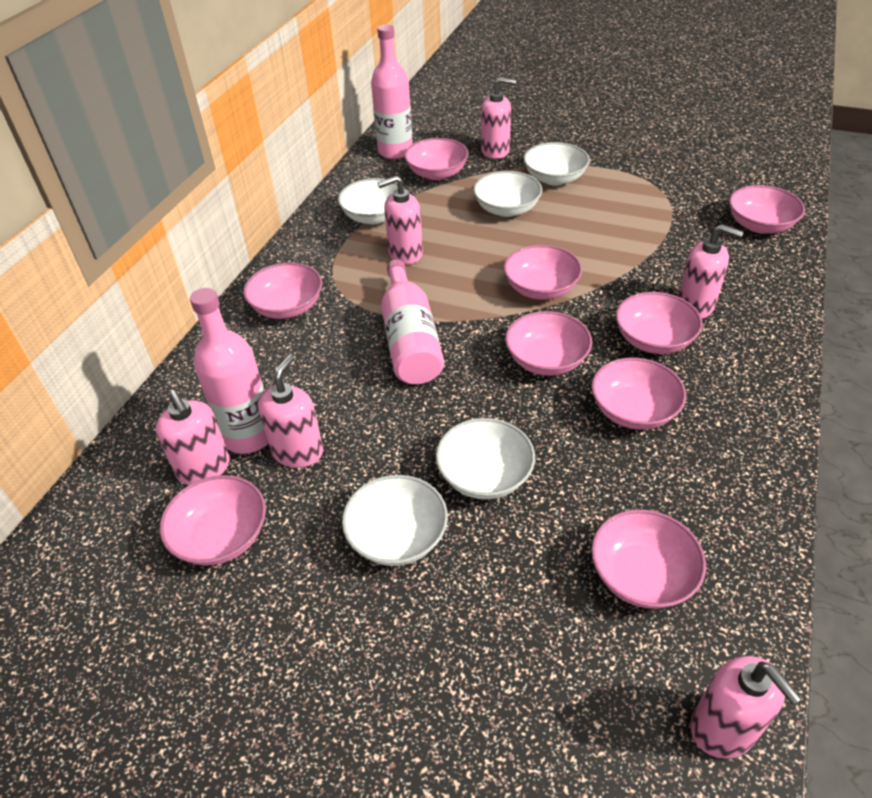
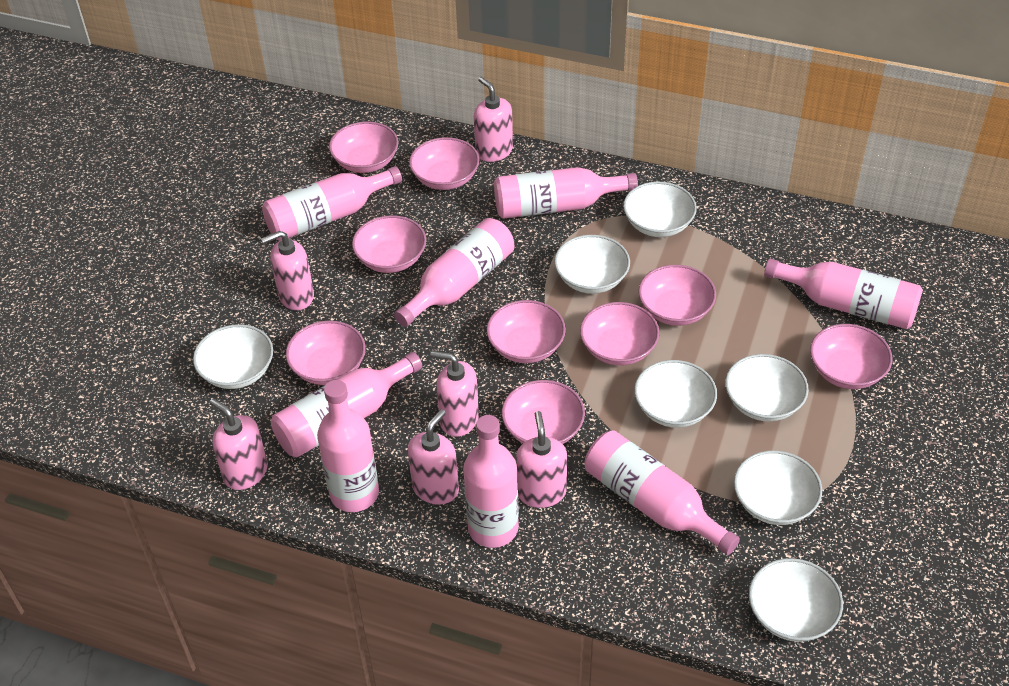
pink bottle: [190,288,268,454] [371,25,413,159] [381,259,444,384] = 3 -> [262,166,402,241] [271,352,422,458] [317,380,379,512] [394,218,514,327] [463,415,519,548] [494,167,638,219] [585,430,740,555] [764,259,923,329] = 8
white bowl: [338,178,398,224] [342,475,448,566] [436,418,535,499] [473,171,542,217] [524,142,590,186] = 5 -> [193,324,273,389] [554,235,630,294] [623,182,697,237] [634,360,717,428] [725,354,809,421] [734,451,822,525] [749,558,843,642] = 7

